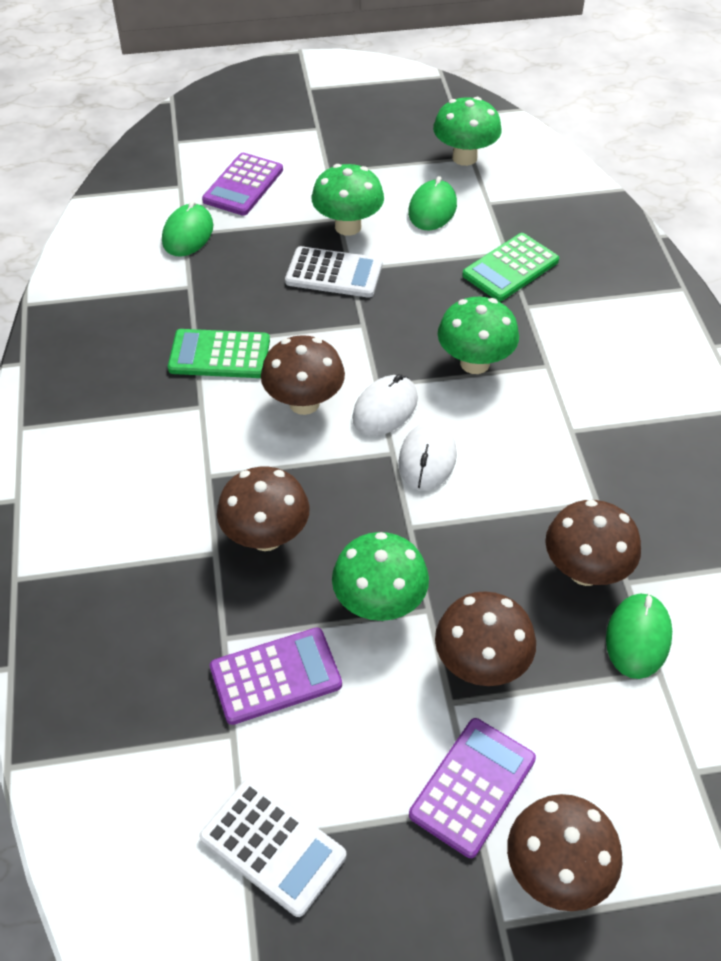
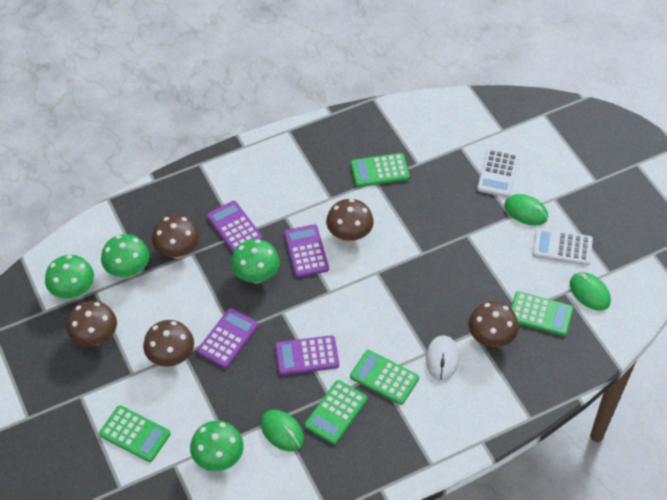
green calculator: [168,329,270,378] [462,233,559,301] = 2 -> [99,405,170,462] [305,380,367,444] [350,350,419,405] [351,153,410,187] [511,291,573,336] = 5
purple calculator: [202,153,283,216] [210,627,342,725] [409,718,536,858] = 3 -> [197,308,258,368] [207,201,263,253] [275,335,339,375] [284,224,329,277] = 4
white mouse: [352,374,418,436] [399,421,457,491] = 2 -> [426,335,459,380] = 1

